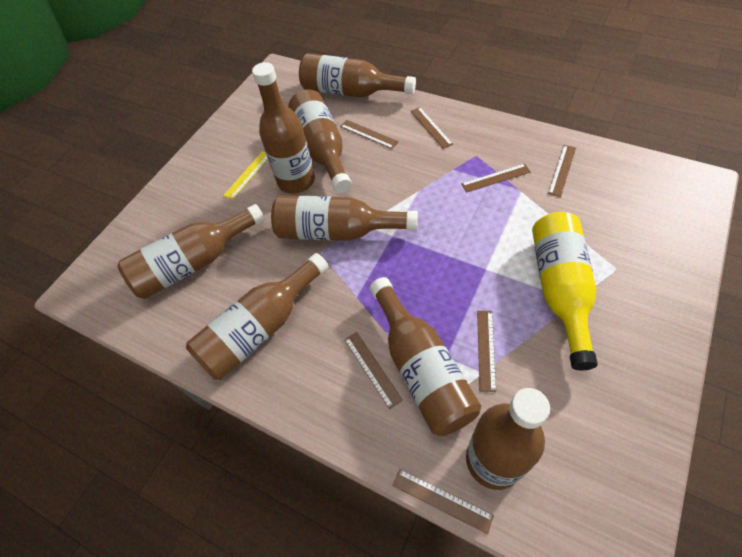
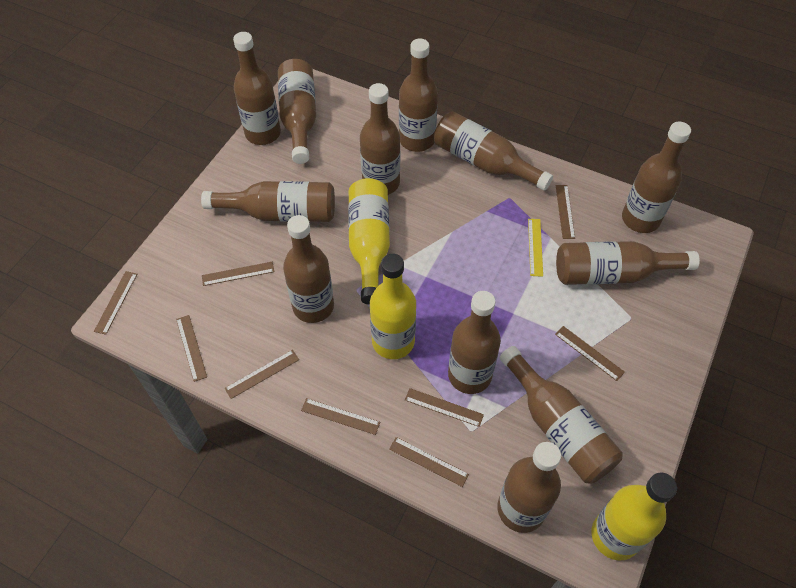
brown bottle: [118,204,265,299] [186,253,329,380] [252,62,315,194] [271,196,418,241] [288,89,352,193] [299,53,416,97] [370,277,481,436] [466,388,550,490] = 8 -> [201,181,335,222] [233,32,281,145] [278,59,316,164] [283,215,334,323] [360,83,400,195] [399,39,438,152] [434,111,553,191] [448,291,501,394] [497,442,561,533] [500,346,623,484] [556,241,700,285] [622,122,691,233] = 12
brown ruler: [340,120,398,149] [344,332,403,409] [393,469,494,534] [411,107,453,149] [461,164,531,193] [477,311,496,392] [548,145,576,197] = 7 -> [94,271,137,335] [176,315,207,382] [202,262,274,286] [225,350,299,399] [301,398,380,435] [389,437,469,487] [405,388,484,427] [555,326,625,381] [556,185,575,239] = 9
yellow bottle: [532,212,598,371] = 1 -> [348,178,390,305] [370,254,416,359] [591,473,677,561] = 3

